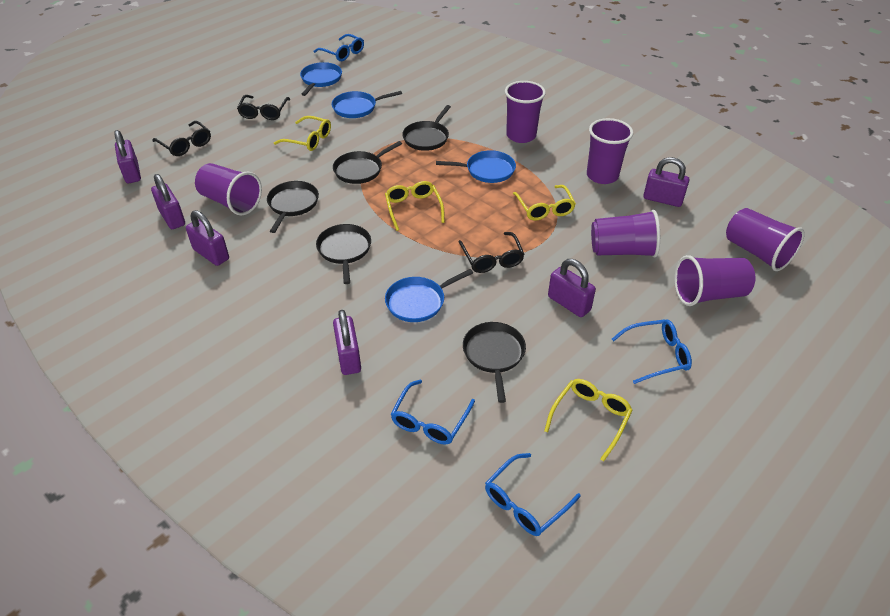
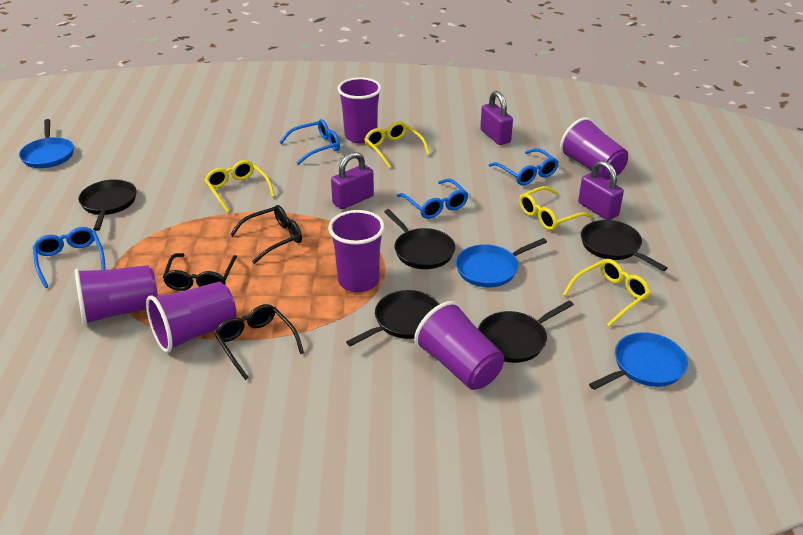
blue pan: [300,62,342,96] [332,91,402,118] [385,269,473,322] [436,150,516,183] = 4 -> [19,119,74,168] [456,238,547,287] [589,332,688,390] = 3
purple padlock: [114,130,141,183] [151,174,185,229] [186,210,229,266] [333,310,361,375] [548,259,596,317] [643,157,689,207] = 6 -> [331,152,374,209] [480,91,513,145] [578,160,624,220] = 3

